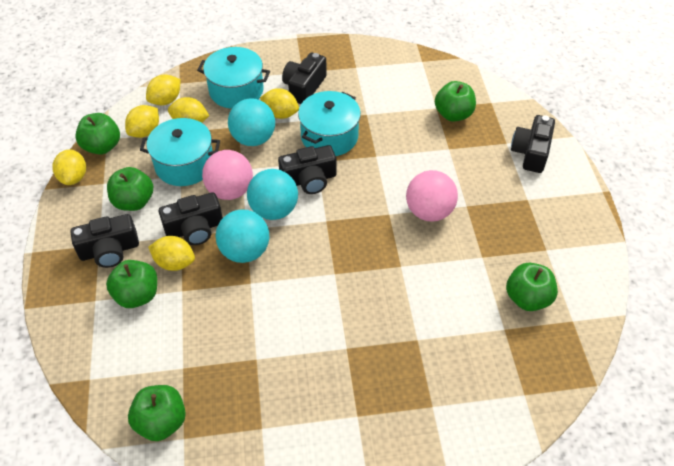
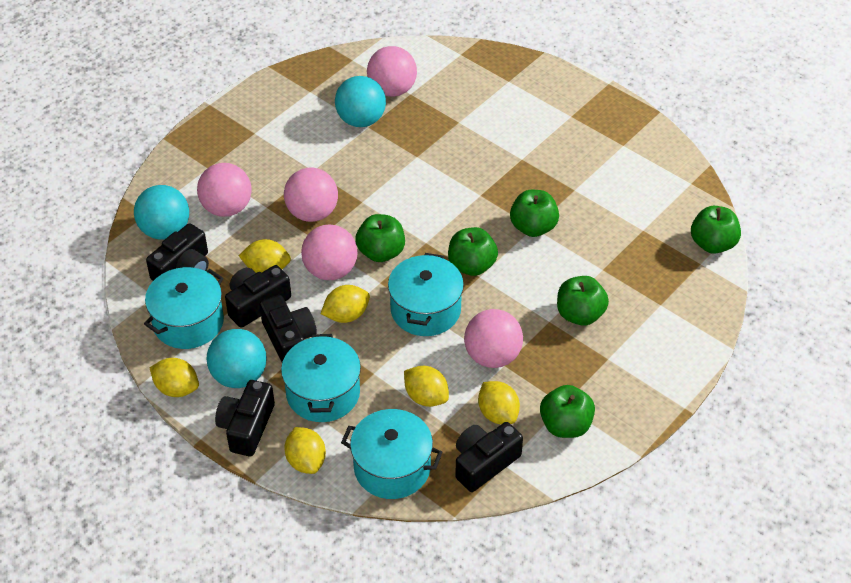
pink ball: [202,150,253,200] [406,170,458,222] = 2 -> [197,163,252,217] [284,168,338,222] [301,224,358,280] [367,46,417,97] [464,309,523,368] = 5
turquoise pot: [140,118,220,186] [197,47,270,109] [298,91,361,156] = 3 -> [144,267,224,349] [281,334,361,422] [341,409,443,499] [388,253,464,336] = 4

